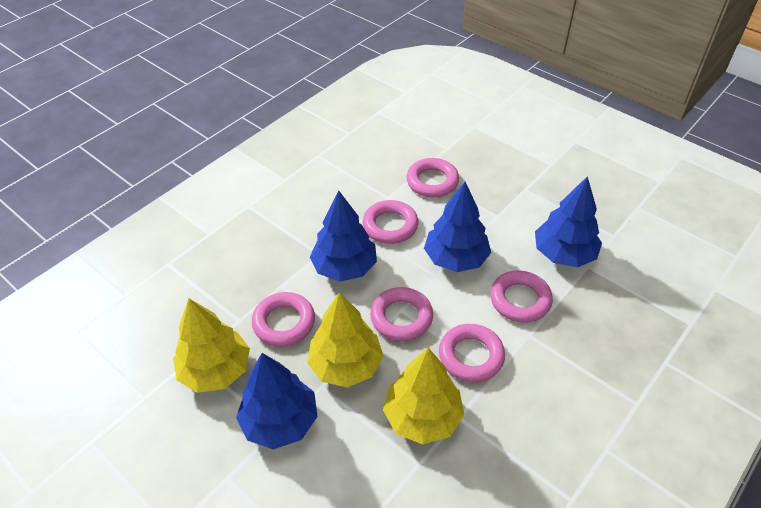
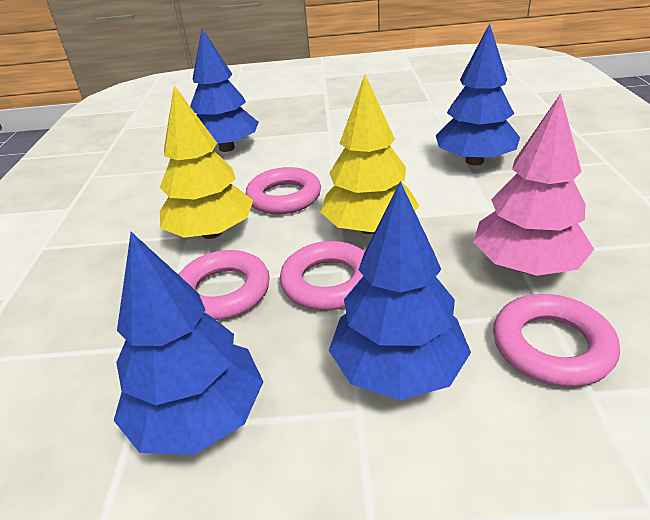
pink ring: [252,292,315,347] [362,200,418,244] [370,287,433,341] [406,158,459,197] [439,324,505,382] [490,270,553,323] = 6 -> [178,250,270,320] [246,167,321,214] [280,241,365,310] [493,294,620,387] = 4
pink tree: none = 0 -> [473,93,594,276] = 1
yellow tree: [173,298,250,393] [307,292,384,388] [383,348,464,445] = 3 -> [160,86,253,239] [320,75,419,234] = 2

